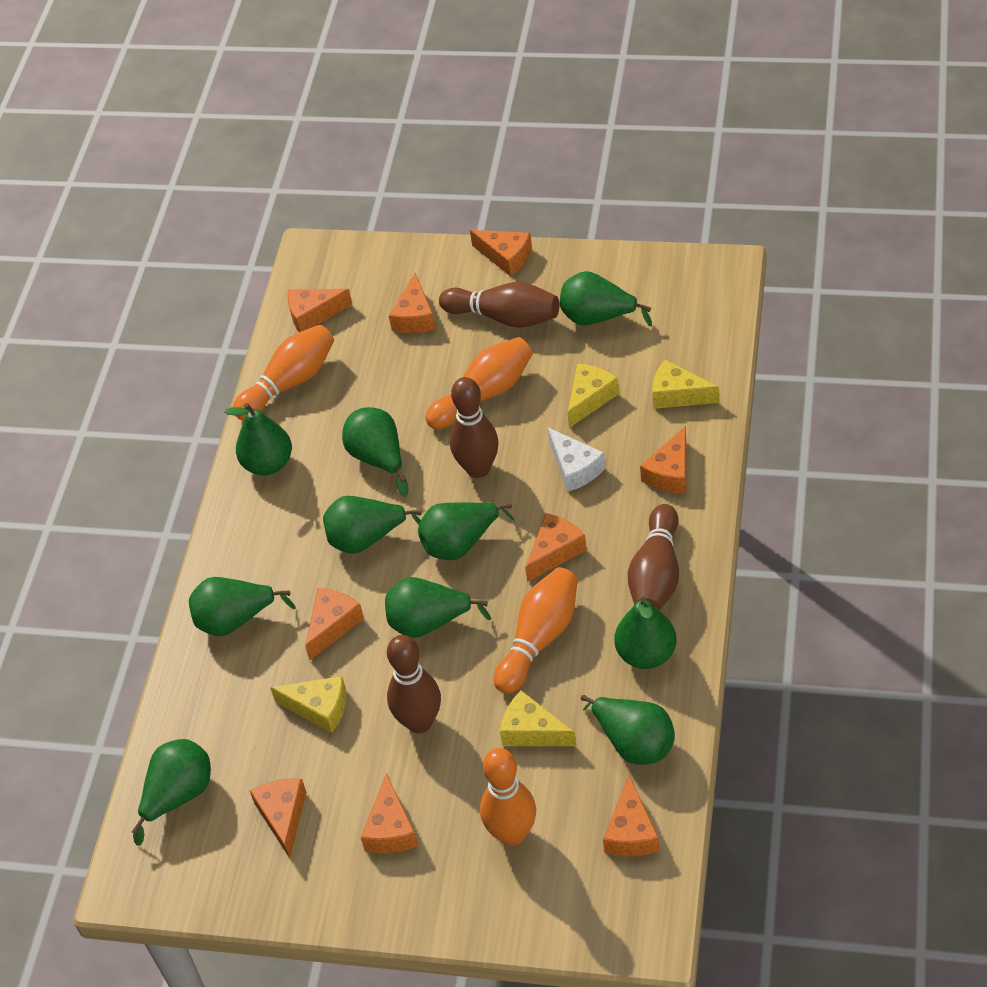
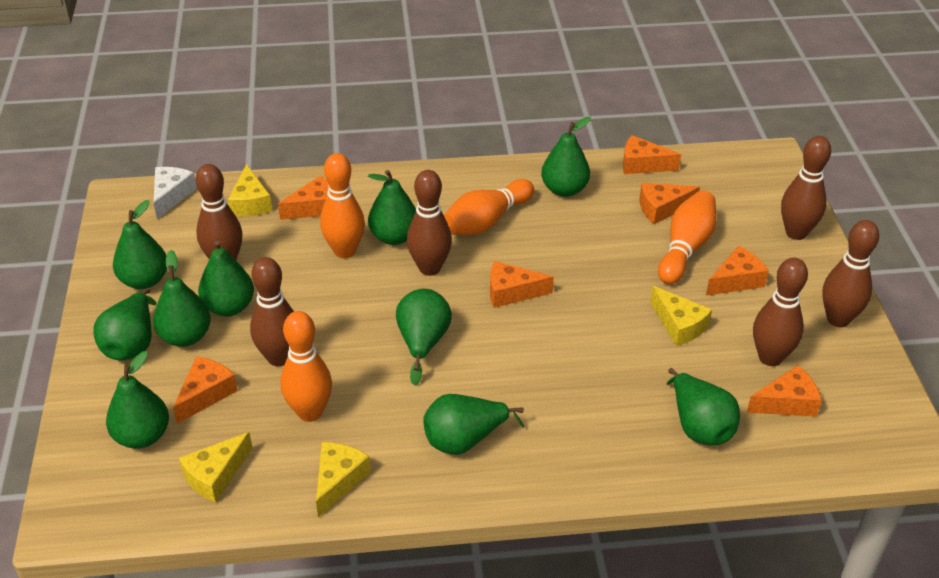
brown bowling pin: [387,635,441,733] [439,282,559,328] [450,377,499,478] [628,504,679,610] = 4 -> [195,164,243,260] [250,257,294,366] [407,170,452,276] [753,258,808,366] [781,136,831,240] [822,220,879,327] = 6
orange cheese: [250,779,307,858] [287,289,352,332] [305,588,364,660] [361,773,418,853] [389,273,436,333] [470,230,532,276] [525,513,587,582] [603,775,660,856] [640,426,686,494] = 9 -> [173,356,238,424] [278,176,329,220] [490,261,554,308] [623,135,681,174] [639,183,700,224] [706,246,769,296] [747,365,822,417] = 7

